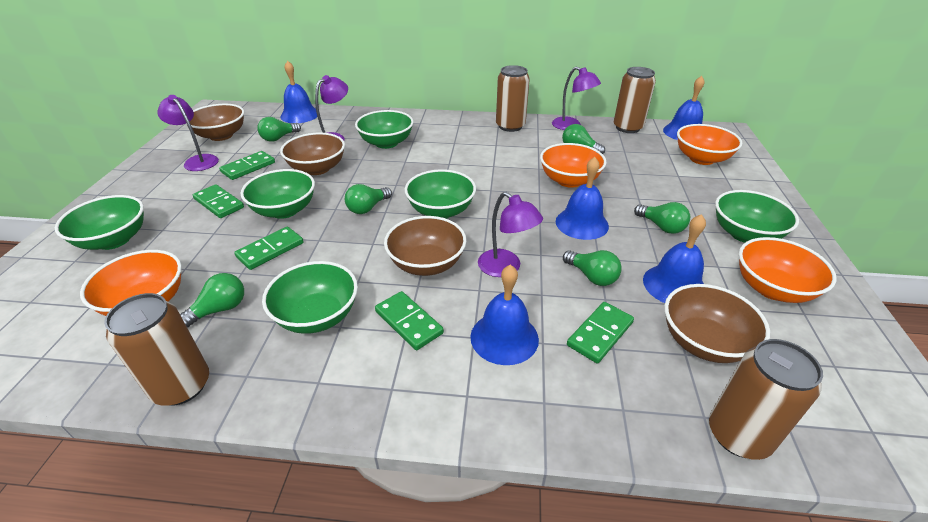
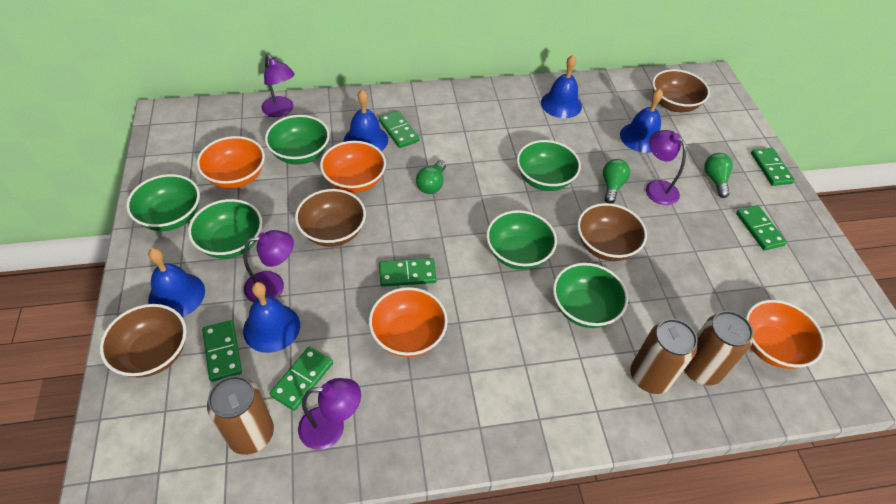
brown can: [104,293,209,406] [496,65,530,132] [614,67,656,133] [709,339,823,460] = 4 -> [207,376,274,455] [630,319,697,394] [684,311,753,385] = 3
green domino: [193,184,244,218] [219,151,275,180] [234,227,304,270] [375,291,444,350] [567,302,634,363] = 5 -> [202,320,242,382] [270,346,333,411] [379,110,419,148] [379,258,437,287] [736,205,787,251] [751,148,795,186] = 6
green light bulb: [180,273,244,328] [257,117,301,142] [345,184,392,214] [562,124,605,154] [563,250,622,286] [634,202,690,234] = 6 -> [416,160,446,194] [603,159,630,204] [704,153,733,198] = 3

